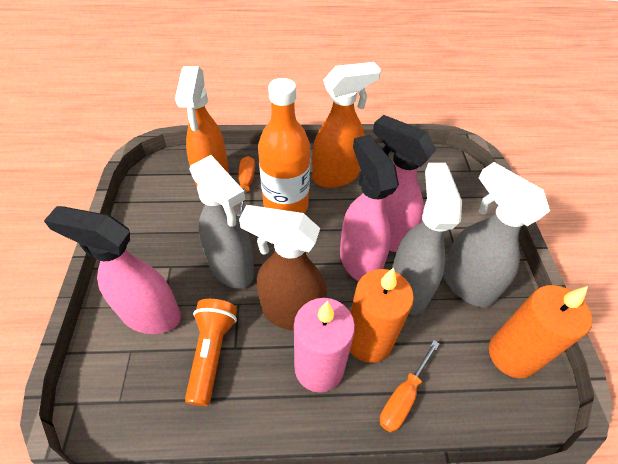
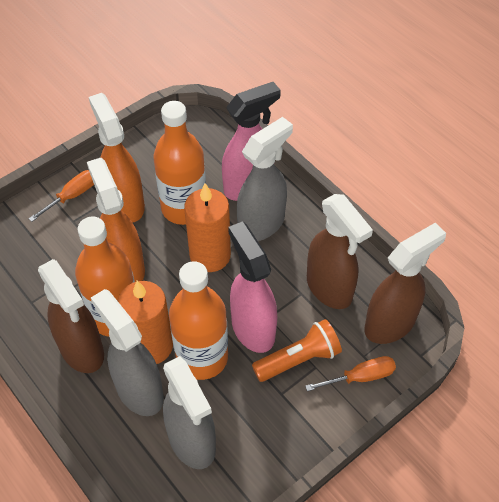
brown spray bottle: [239,205,327,331] = 1 -> [38,259,104,373] [307,194,373,309] [364,223,446,344] = 3
orange bottle: [258,78,310,214] = 1 -> [75,217,135,337] [154,101,206,225] [169,261,228,380] = 3
pink candle: [294,298,355,393] = 1 -> none = 0
pink spray bottle: [44,206,181,334] [340,135,399,281] [373,115,437,252] = 3 -> [222,82,281,201] [228,221,277,353] = 2

